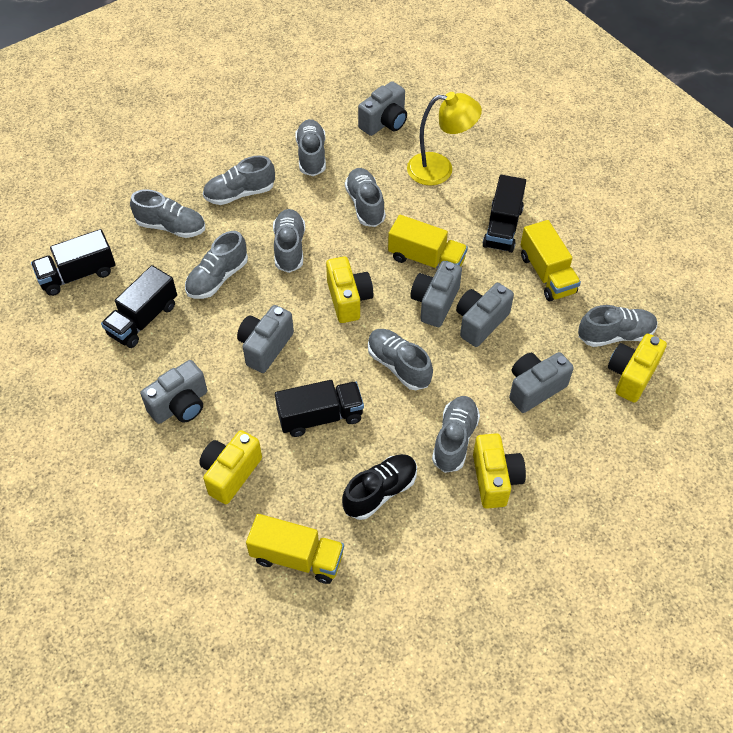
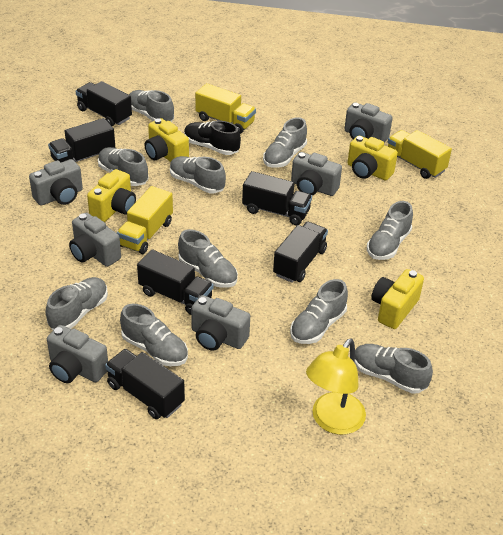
black truck: [31,229,115,296] [101,265,177,348] [275,380,364,437] [482,175,526,253] = 4 -> [48,118,115,162] [76,81,132,126] [105,349,185,419] [137,249,213,315] [242,171,312,225] [273,222,328,283] = 6
grey shoe: [130,189,205,238] [185,231,248,299] [203,156,275,205] [273,209,305,273] [295,119,326,176] [345,168,386,227] [368,329,433,390] [432,396,480,473] [578,305,657,347] = 9 -> [46,277,108,330] [98,147,148,186] [120,304,188,366] [129,90,174,122] [170,156,226,193] [178,229,238,288] [263,117,307,168] [290,279,348,344] [355,344,433,394] [367,201,413,260] = 10

